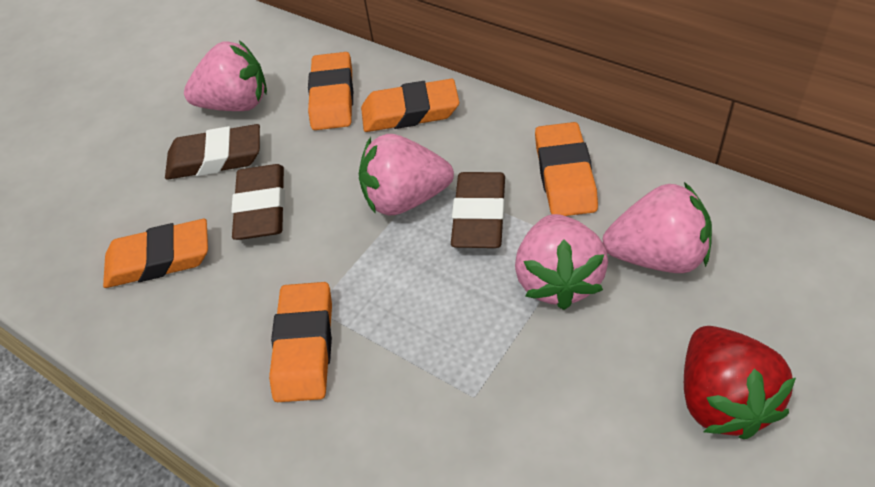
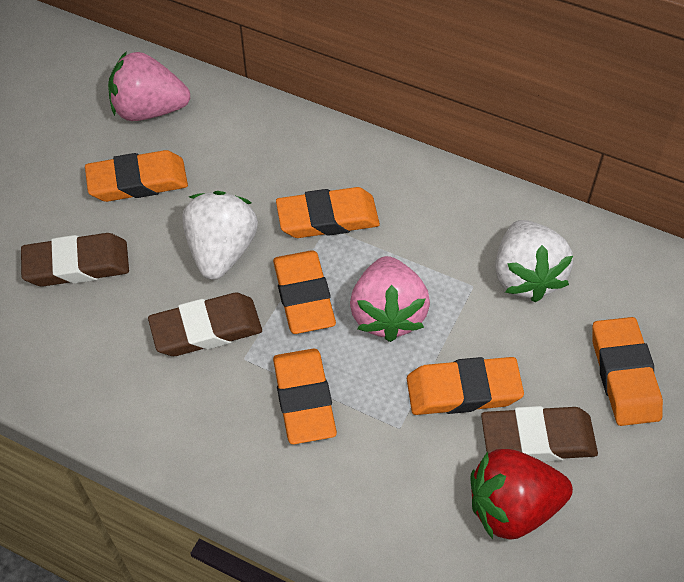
orange eraser: [103,219,208,288] [269,282,332,402] [308,52,353,130] [361,79,459,132] [535,122,598,216] = 5 -> [85,150,188,202] [273,250,336,334] [273,349,337,444] [276,187,380,238] [407,357,524,415] [592,317,663,426] = 6
pink strawberry: [184,41,267,111] [359,134,454,215] [515,214,608,310] [603,182,712,273] = 4 -> [108,51,190,121] [350,256,430,342] = 2
white strawberry: none = 0 -> [182,191,258,280] [495,220,573,303] = 2

